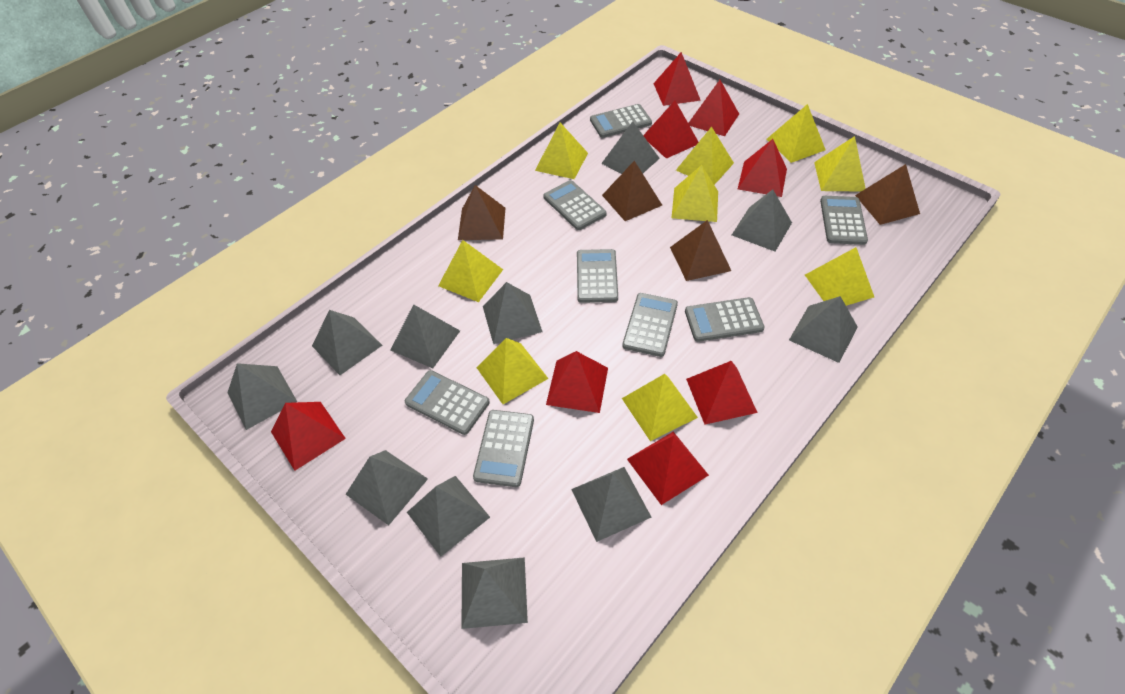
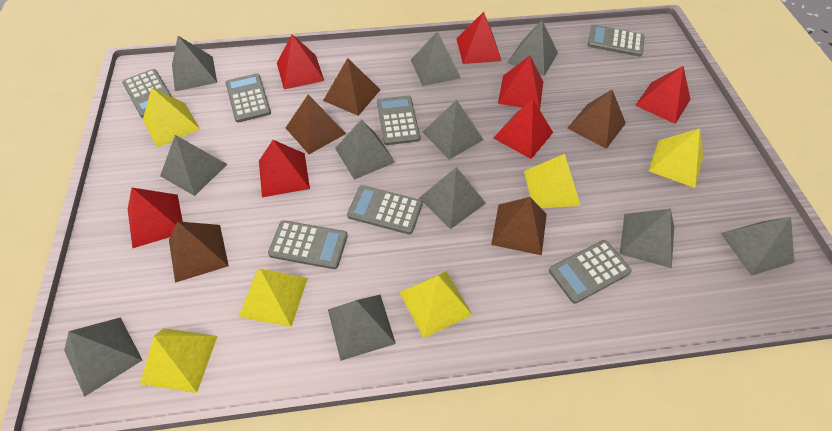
brown pyramid: [458,185,505,240] [602,161,662,221] [670,220,731,281] [855,164,920,225] = 4 -> [169,221,229,283] [286,95,346,154] [323,58,380,116] [491,197,547,255] [567,90,626,149] = 5
grey calculator: [405,370,490,435] [473,410,534,487] [543,180,606,230] [577,249,618,303] [590,104,652,138] [622,293,678,357] [685,297,765,342] [820,196,868,245] = 8 -> [122,69,172,118] [226,73,271,123] [268,220,348,269] [347,185,423,234] [377,96,420,145] [549,240,632,304] [588,25,645,57] = 7
red pyramid: [271,402,346,471] [546,351,608,413] [627,432,709,505] [643,101,698,159] [653,52,701,106] [686,361,758,425] [688,80,739,136] [738,139,787,197] = 8 -> [128,188,183,249] [259,140,310,197] [277,34,324,90] [456,12,501,64] [494,100,553,159] [498,56,543,110] [635,66,691,124] = 7
yellow pyramid: [438,240,503,302] [476,338,549,404] [535,123,588,179] [622,374,698,441] [672,165,718,222] [676,127,734,185] [767,104,825,163] [805,247,874,306] [814,136,866,191] = 9 -> [140,328,218,393] [143,88,200,148] [238,268,308,327] [399,271,472,338] [524,154,581,208] [649,128,703,188] = 6

